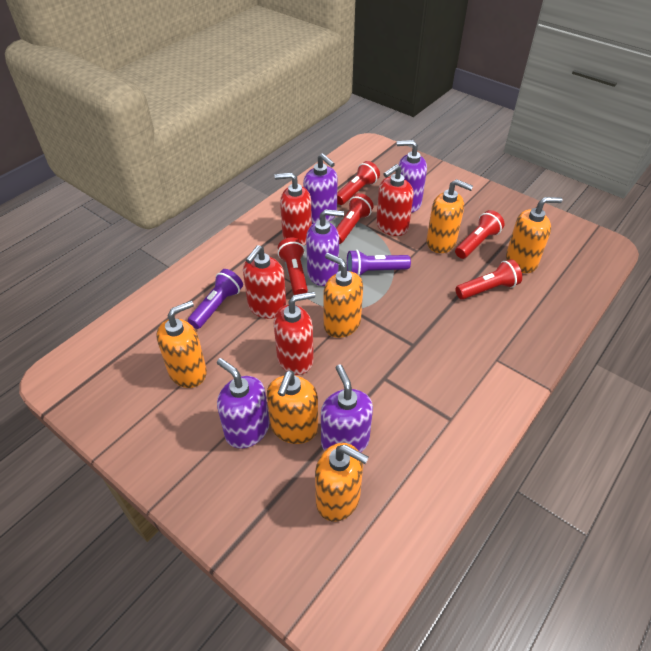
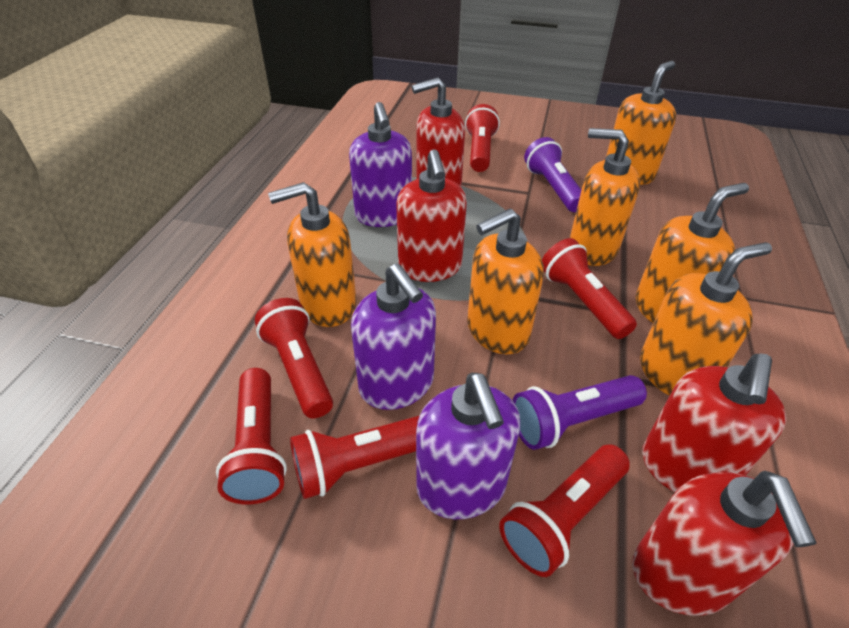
purple soap dispenser: [217,358,269,449] [303,153,338,224] [306,209,344,286] [321,364,373,452] [397,140,427,213] = 5 -> [349,102,412,227] [351,263,436,410] [416,373,520,519] = 3
red flashlight: [278,237,308,295] [336,193,374,244] [337,161,380,205] [455,210,505,259] [455,259,522,300] = 5 -> [216,368,287,504] [255,298,333,419] [290,416,419,499] [465,104,500,172] [499,445,630,577] [542,238,637,339] = 6

